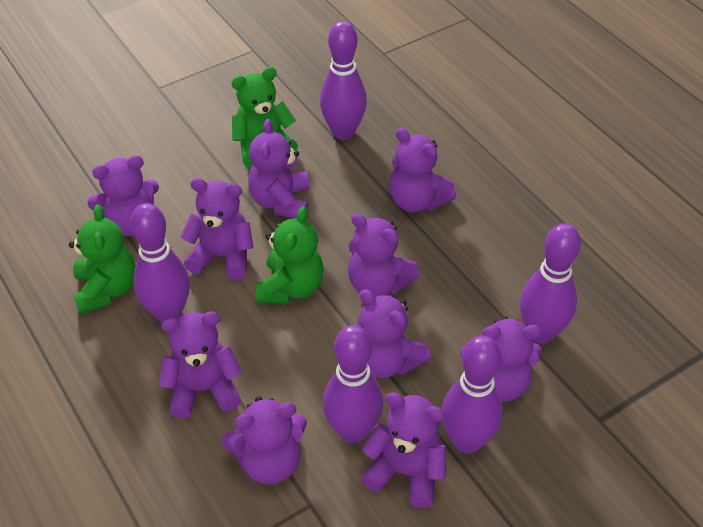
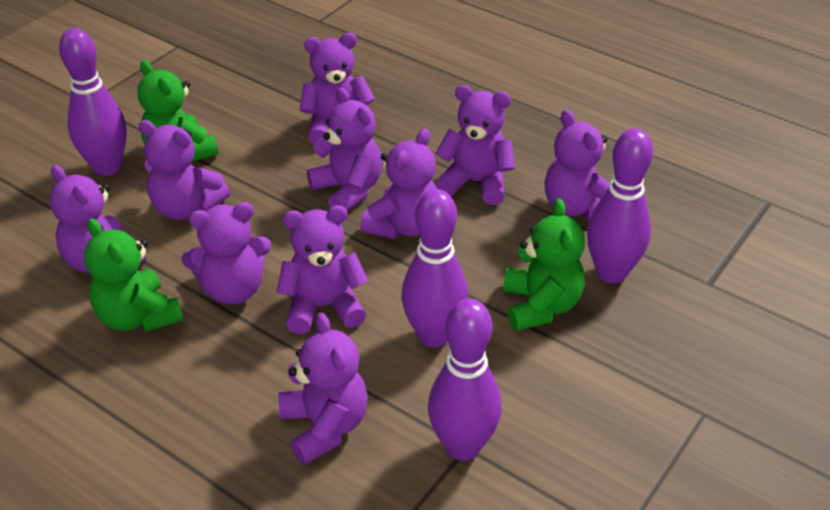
purple bowling pin: [130,203,190,323] [320,21,367,140] [323,325,383,443] [442,335,503,454] [520,223,581,344] = 5 -> [59,28,127,176] [402,189,468,347] [428,299,502,461] [587,128,653,284] = 4

